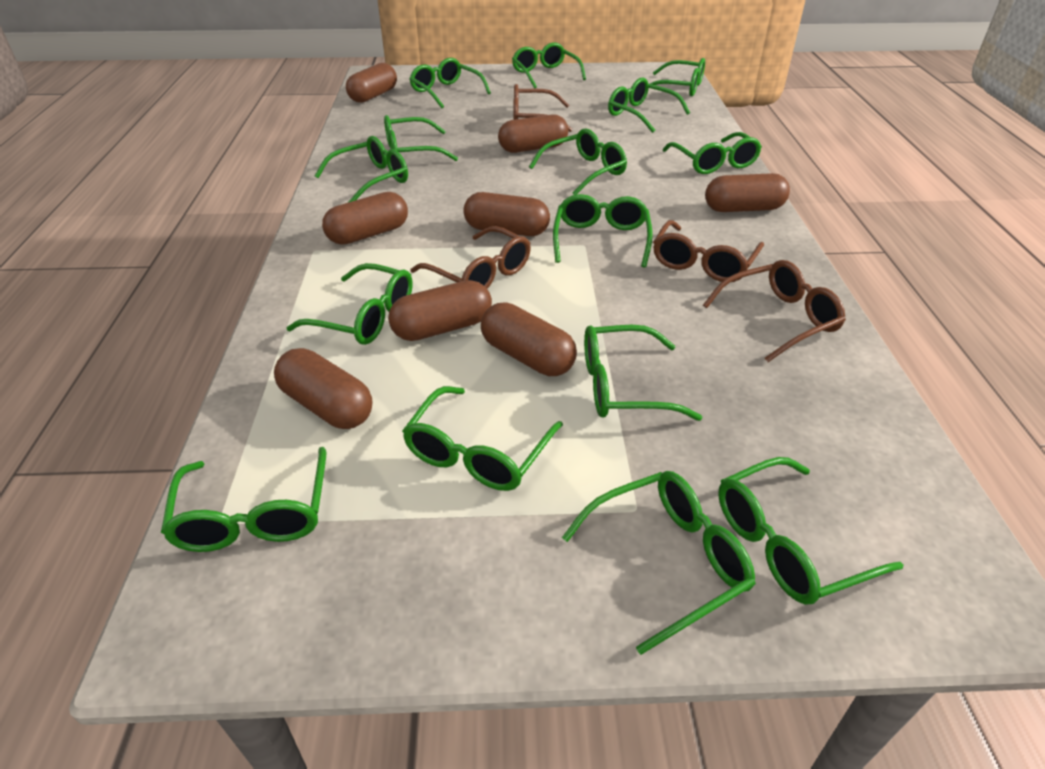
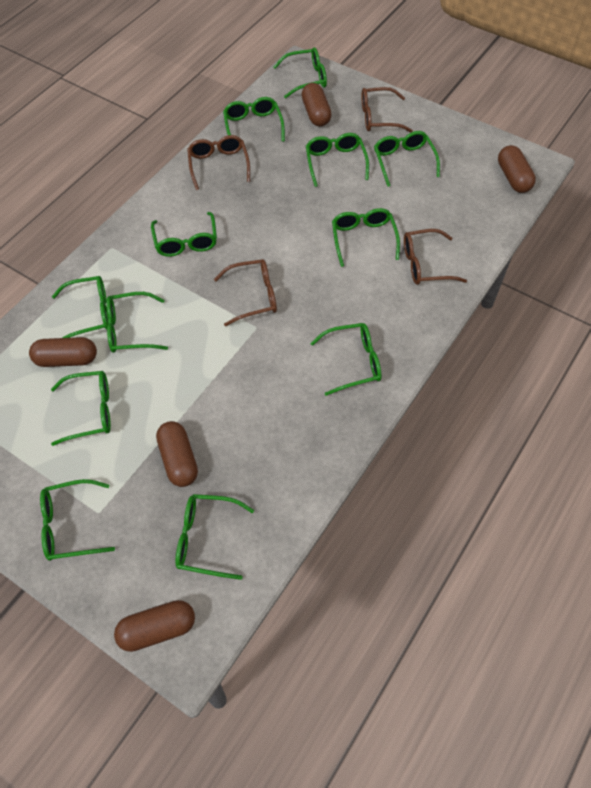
brown capsule: [274,348,372,429] [322,192,408,245] [346,63,397,103] [388,280,492,341] [463,192,550,236] [481,302,577,376] [498,115,569,153] [705,173,790,212] = 8 -> [29,337,97,367] [114,600,195,652] [156,421,198,487] [301,83,332,126] [498,145,536,193] = 5
green glasses: [161,447,326,552] [286,263,413,345] [315,136,408,203] [384,115,458,161] [402,386,563,491] [409,58,491,108] [512,43,586,89] [529,128,627,195] [553,194,653,268] [562,471,756,655] [584,325,702,421] [608,78,690,133] [650,58,705,97] [663,132,762,174] [718,457,903,605] = 15 -> [40,479,115,561] [51,371,111,446] [52,276,109,338] [106,292,168,353] [151,212,217,257] [176,494,254,580] [223,97,285,142] [274,47,327,98] [306,133,369,187] [310,323,382,396] [332,208,400,267] [374,131,440,187] = 12

